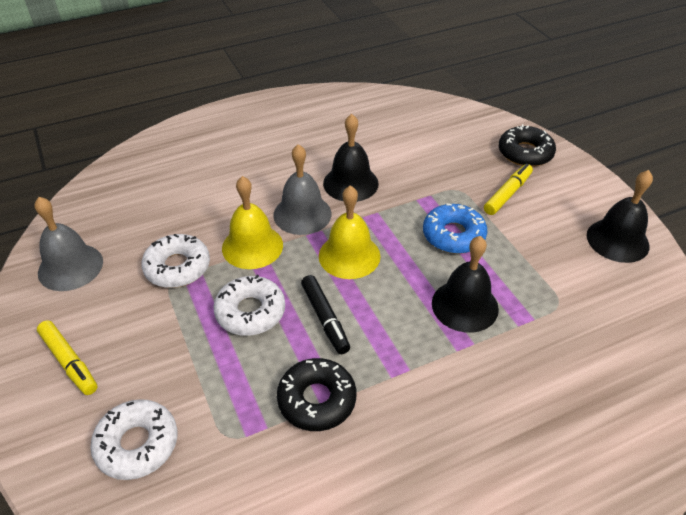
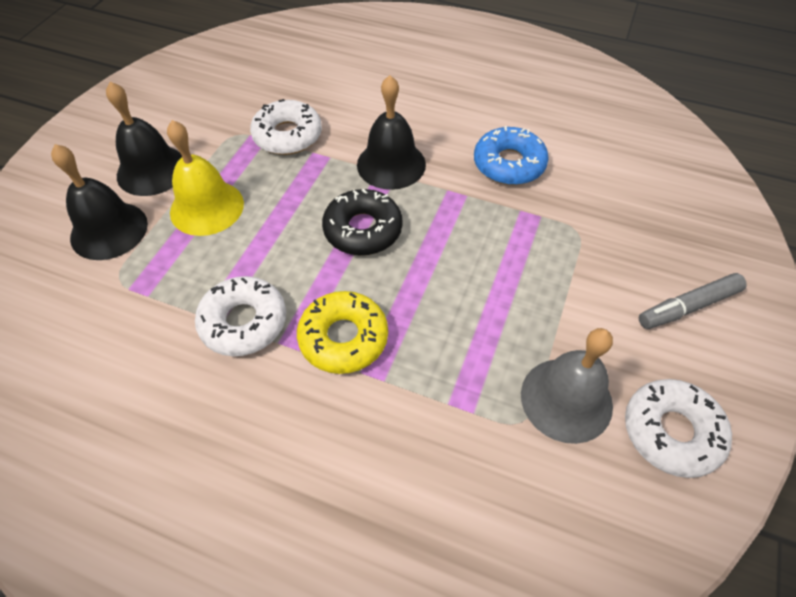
black donut: [277,358,356,431] [499,124,556,167] = 2 -> [322,189,403,256] = 1
black marker: [301,275,350,354] = 1 -> none = 0
grey bell: [35,197,103,291] [273,144,332,235] = 2 -> [521,328,613,444] = 1
grey marker: none = 0 -> [639,273,747,329] = 1
yellow bell: [222,176,283,269] [319,185,381,279] = 2 -> [167,120,244,236] = 1
yellow donut: none = 0 -> [297,291,388,374] = 1
yellow marker: [37,320,97,395] [484,164,533,215] = 2 -> none = 0

